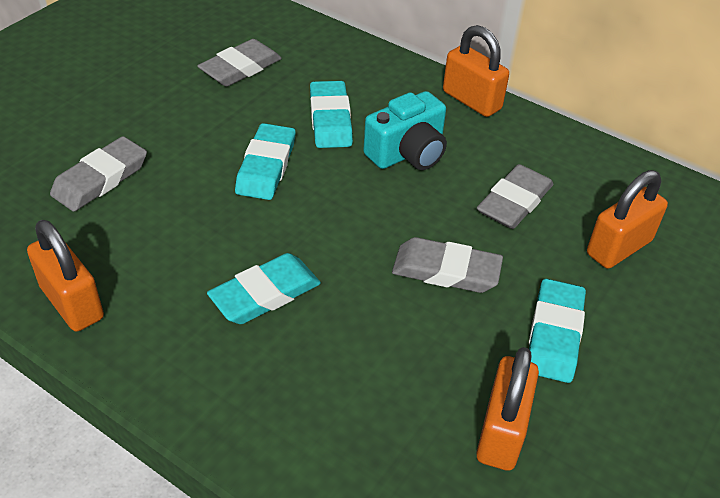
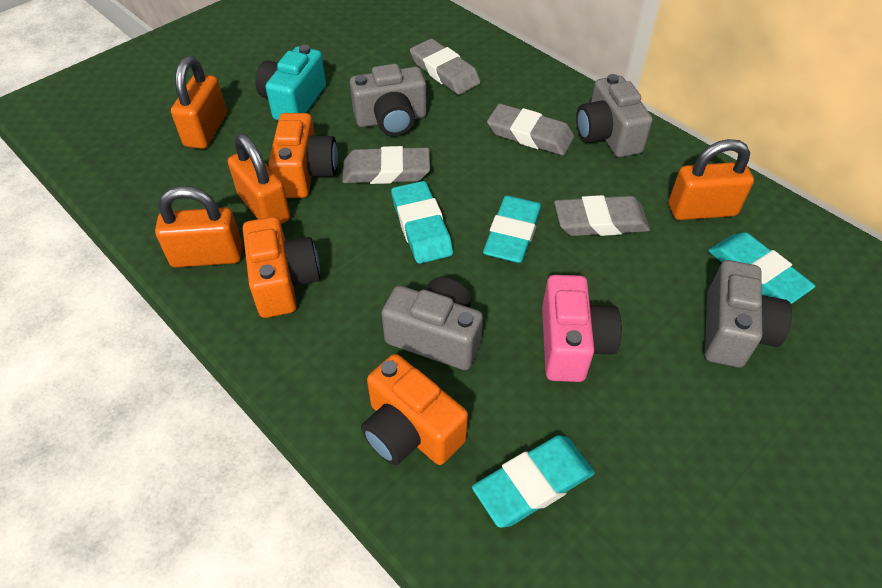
grey camera: none = 0 -> [350,64,427,136] [381,277,483,370] [576,74,653,157] [705,260,792,368] = 4
orange camera: none = 0 -> [243,217,320,318] [268,113,338,198] [361,354,468,465] = 3
pink camera: none = 0 -> [542,275,621,382] = 1

